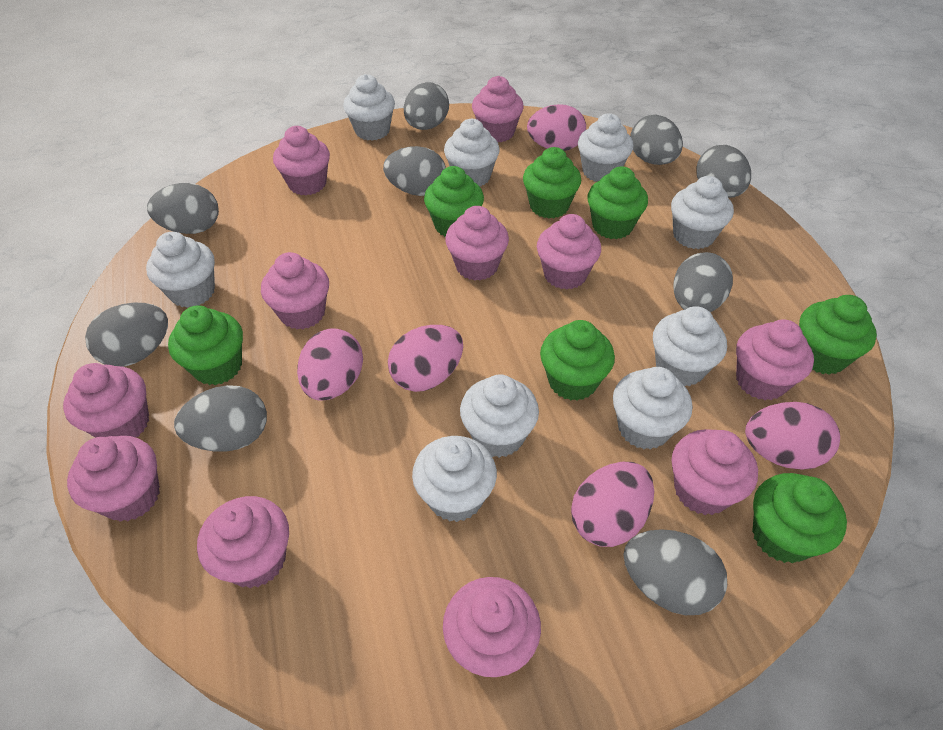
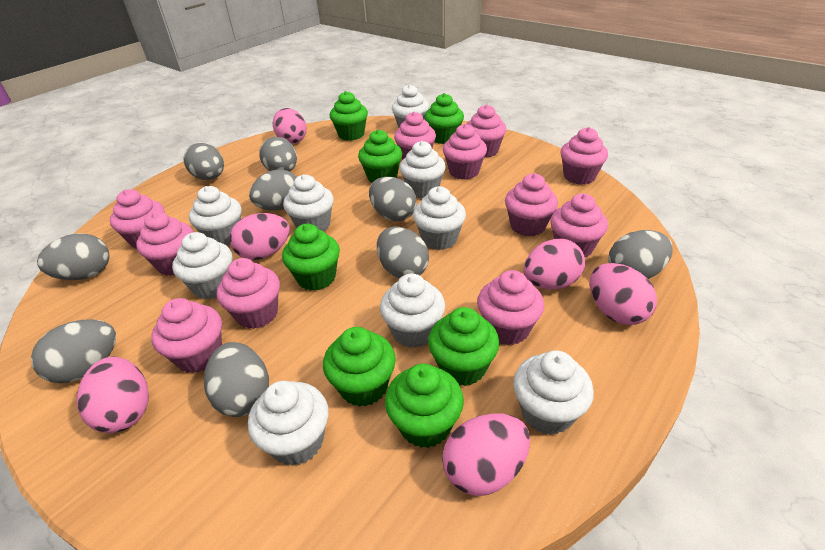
pink egg: [297,328,363,401] [388,325,463,392] [527,104,586,151] [571,462,654,547] [745,402,840,470] = 5 -> [76,357,149,433] [230,213,290,260] [273,108,307,144] [442,413,530,496] [523,239,585,290] [590,263,657,325] = 6

